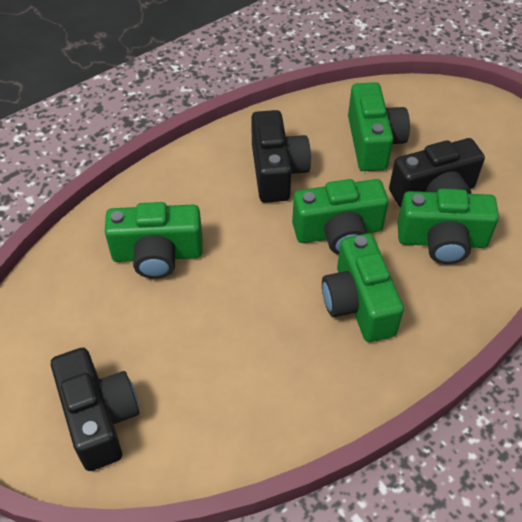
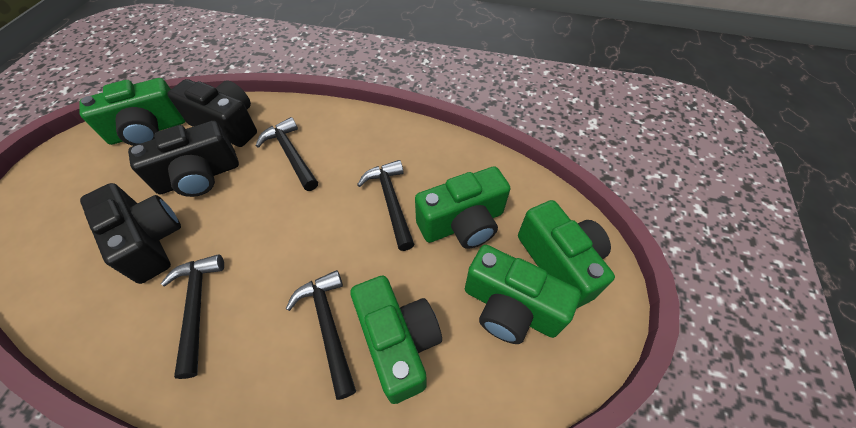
black hammer: none = 0 -> [161,254,224,379] [256,117,318,191] [286,270,356,400] [357,160,414,251] = 4

